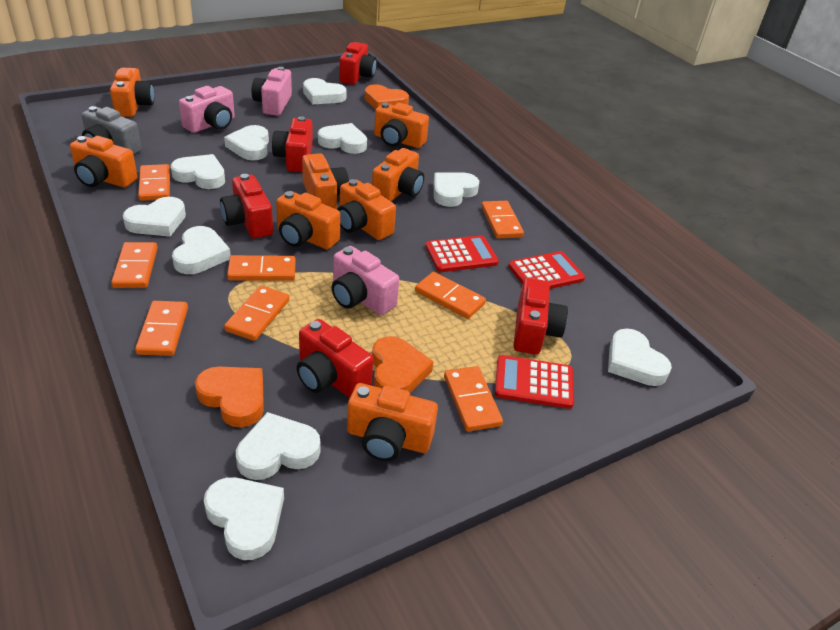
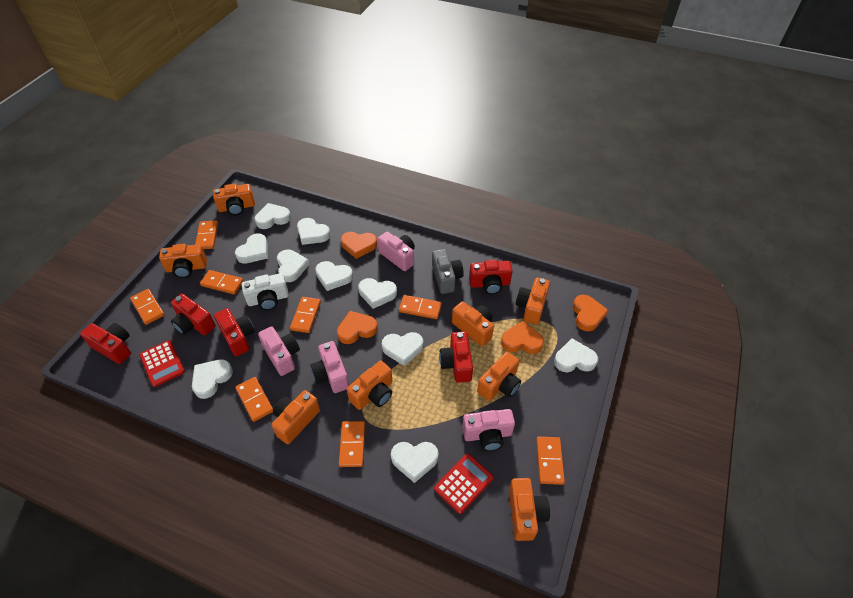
orange heart: [195,367,264,427] [365,84,409,109] [372,336,433,393] = 3 -> [337,311,378,344] [341,232,377,259] [501,321,544,354] [573,295,609,332] = 4
pink camera: [179,86,235,133] [252,67,292,116] [332,246,399,315] = 3 -> [258,326,300,376] [310,341,349,393] [378,231,415,271] [462,409,515,451] = 4
red calculator: [425,235,499,272] [495,355,574,409] [508,251,585,289] = 3 -> [139,340,185,387] [434,454,494,514] = 2
white camera: none = 0 -> [241,273,289,310] = 1

